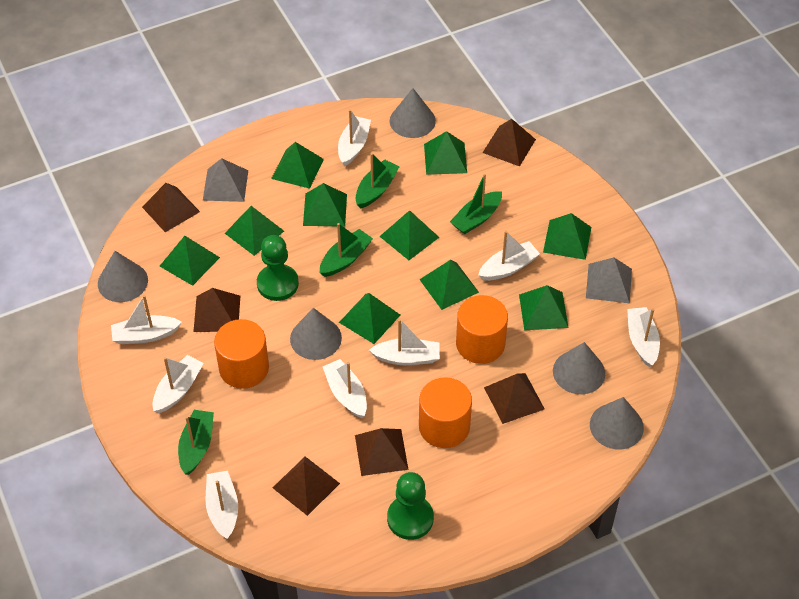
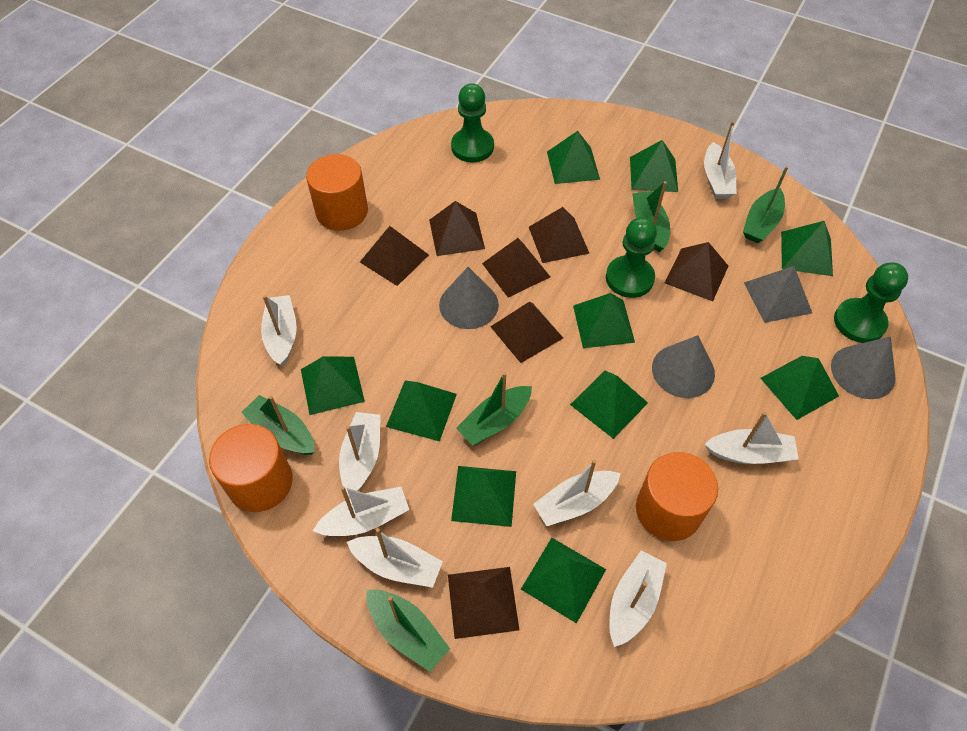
brown pyramid: [142,183,200,232] [193,288,240,332] [273,456,340,516] [355,428,409,476] [483,119,536,167] [484,373,545,424] = 6 -> [360,226,429,286] [429,201,485,256] [448,567,519,639] [482,238,550,298] [490,302,563,363] [529,207,590,263] [665,242,728,301] = 7
green boat: [178,410,214,475] [320,223,373,277] [356,153,400,208] [450,174,502,234] = 4 -> [241,395,315,455] [366,590,450,672] [456,372,532,446] [632,181,670,252] [743,166,788,243] = 5
green pawn: [257,235,299,301] [387,472,434,540] = 2 -> [451,83,494,162] [606,217,657,298] [834,262,908,343] = 3
grey cone: [98,251,148,302] [290,308,342,360] [390,88,436,138] [553,342,605,394] [590,397,644,450] = 5 -> [439,267,499,329] [652,335,715,398] [831,336,896,399] = 3
grey pyramid: [203,158,248,202] [586,257,632,303] = 2 -> [744,266,812,323] = 1

